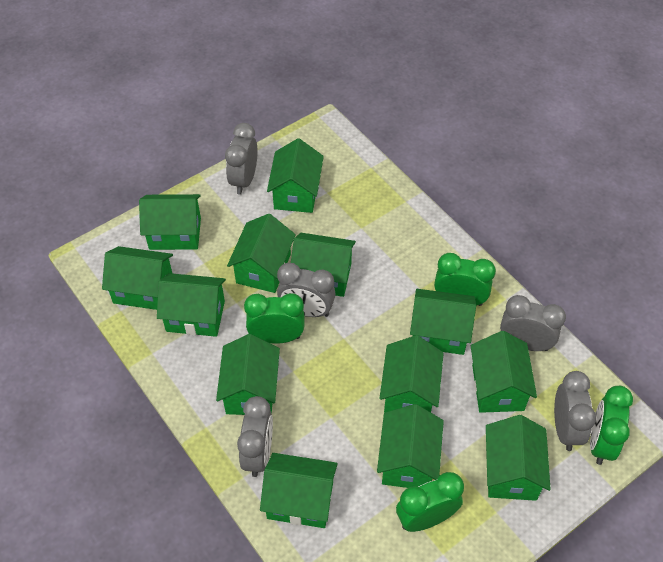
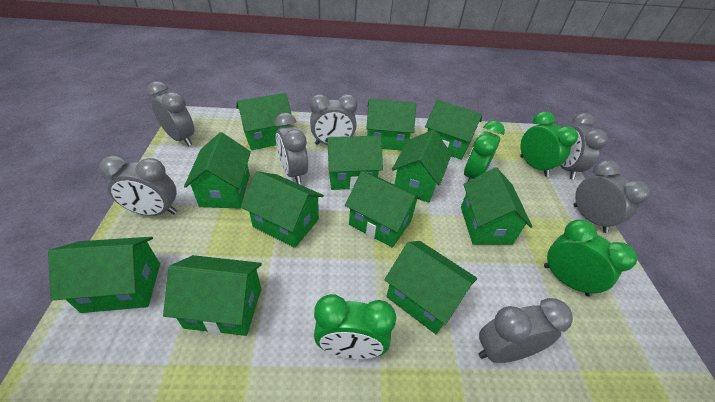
green house: [102,246,173,310] [139,194,201,250] [157,273,226,337] [216,334,280,415] [227,214,296,293] [260,453,338,528] [267,138,324,213] [291,233,356,297] [377,404,444,488] [379,335,444,413] [410,289,476,355] [471,331,537,413] [486,415,551,501] = 13 -> [48,237,160,313] [163,255,262,336] [184,132,251,209] [236,93,291,150] [241,171,324,248] [326,136,383,190] [345,171,422,248] [366,99,416,151] [384,241,477,334] [392,130,452,203] [425,100,482,160] [461,167,532,245] = 12
grey clock: [225,123,258,195] [237,396,273,477] [277,263,335,317] [500,295,566,351] [554,371,596,451] = 5 -> [99,155,177,216] [147,81,195,146] [275,113,308,184] [310,94,357,145] [478,298,573,363] [560,113,608,179] [573,160,650,233] = 7

